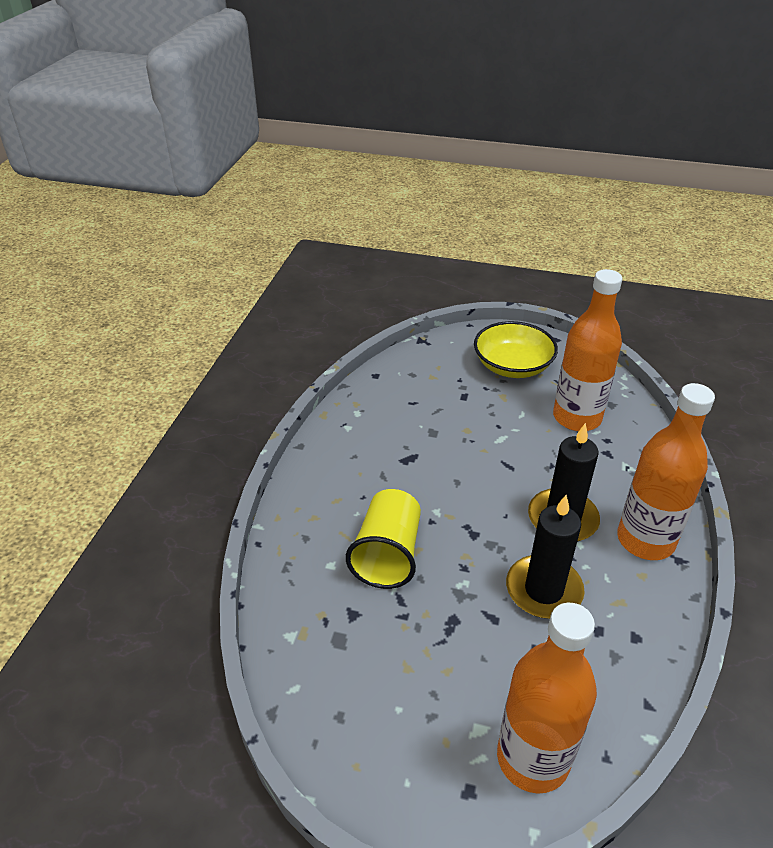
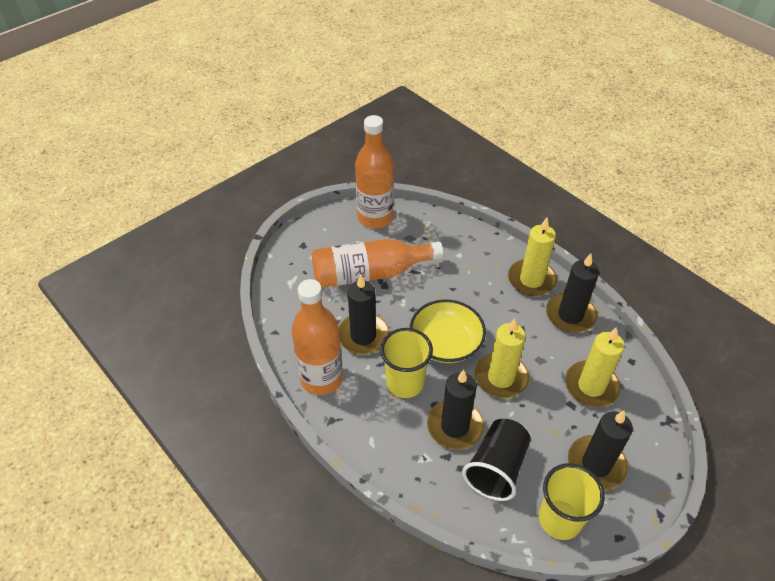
black candle: [506,495,585,619] [528,423,600,542] = 2 -> [339,275,389,354] [427,370,484,450] [546,254,599,333] [568,411,633,490] = 4
black cup: none = 0 -> [462,419,531,501] = 1
yellow candle: none = 0 -> [475,319,529,398] [508,218,557,296] [565,327,624,407] = 3
yellow cup: [346,489,421,589] = 1 -> [380,328,433,398] [539,463,605,540] = 2

